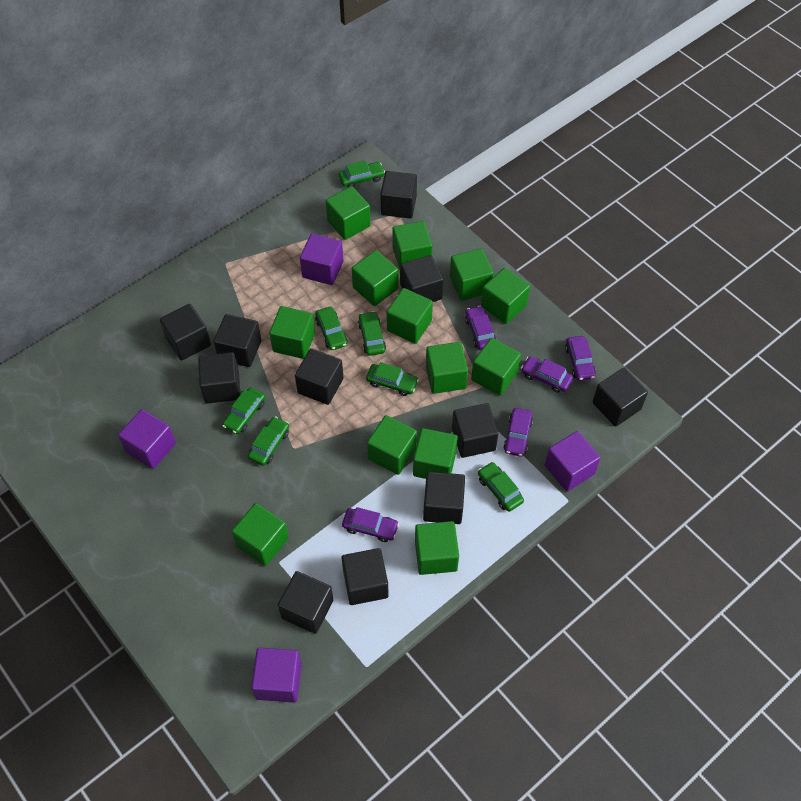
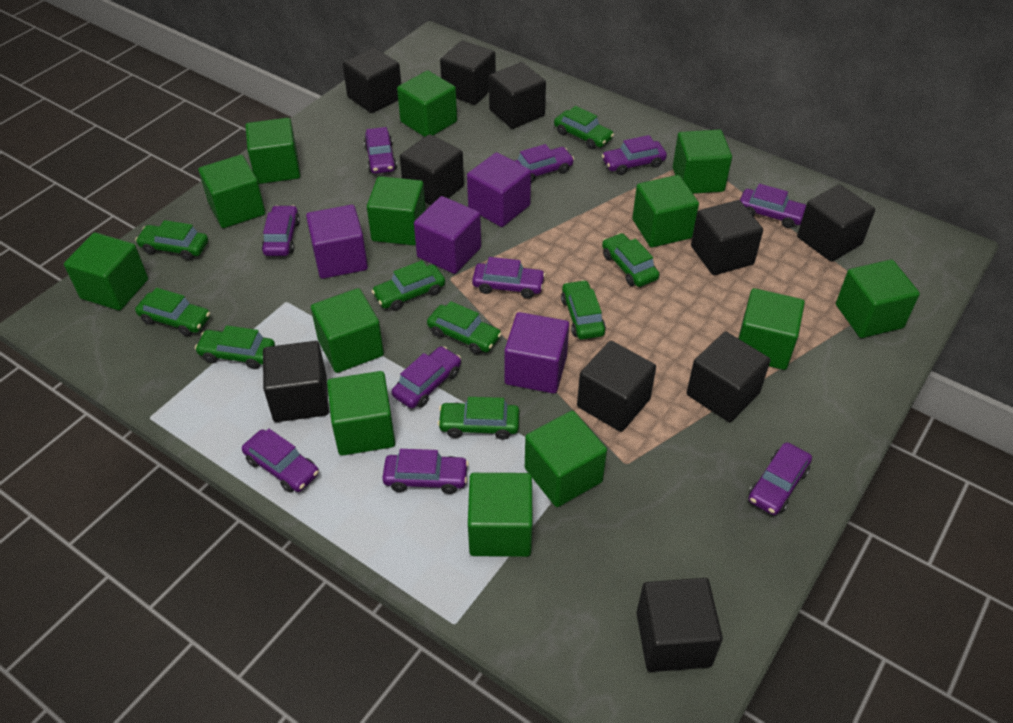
black cube: [160,304,211,361] [198,352,241,404] [213,314,262,367] [278,571,333,634] [295,348,344,405] [342,548,389,605] [380,171,417,219] [400,255,443,302] [423,472,465,524] [452,403,498,458] [593,368,648,427] = 11 -> [263,341,329,422] [343,47,401,113] [400,134,464,205] [440,40,496,105] [489,62,546,129] [577,341,656,432] [636,578,723,672] [687,332,770,422] [691,200,763,275] [797,184,875,262] = 10
green car: [222,387,265,434] [248,416,289,466] [315,306,348,350] [339,161,385,187] [358,311,386,356] [366,362,419,396] [478,462,524,512] = 7 -> [135,220,208,260] [135,288,210,336] [195,325,275,369] [372,260,445,311] [427,301,502,354] [438,397,520,440] [554,106,614,149] [561,280,606,340] [602,233,659,287] = 9
purple car: [342,507,399,542] [465,306,496,350] [503,408,533,457] [521,356,573,393] [565,336,596,381] = 5 -> [242,429,319,493] [262,205,300,256] [364,127,397,174] [382,449,469,494] [392,346,461,408] [472,257,546,299] [515,144,574,183] [602,135,667,175] [740,184,806,228] [748,442,812,515] = 10

